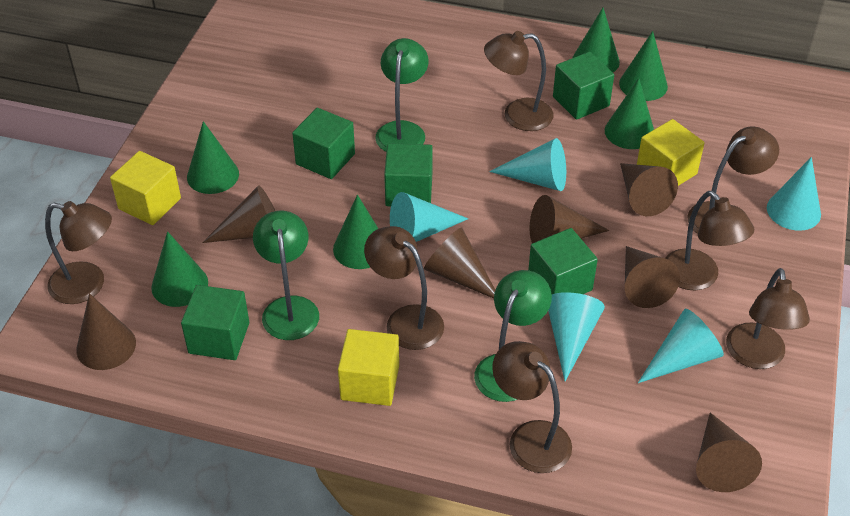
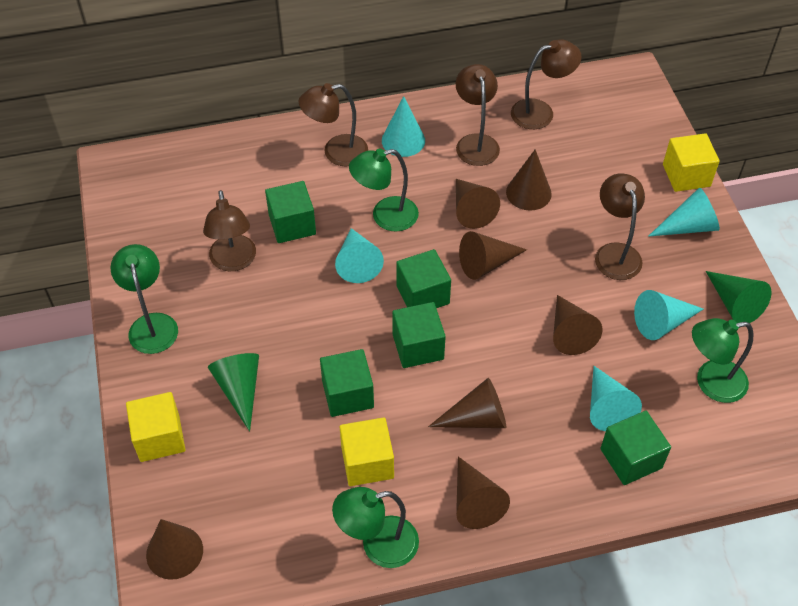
brown lamp: [45,201,112,304] [364,226,444,350] [484,31,553,131] [492,341,572,473] [665,191,754,290] [688,126,779,234] [726,268,810,369] = 7 -> [203,190,256,271] [298,83,368,166] [456,64,500,166] [511,39,582,129] [595,173,645,280] = 5
green cone: [151,231,208,307] [187,121,239,194] [333,195,379,269] [573,8,620,72] [605,78,654,149] [619,31,668,101] = 6 -> [208,353,259,431] [706,271,772,323] = 2
green lamp: [253,211,319,340] [375,38,429,152] [474,270,552,402] = 3 -> [110,244,178,354] [332,487,419,568] [349,149,419,232] [692,318,753,403] = 4

